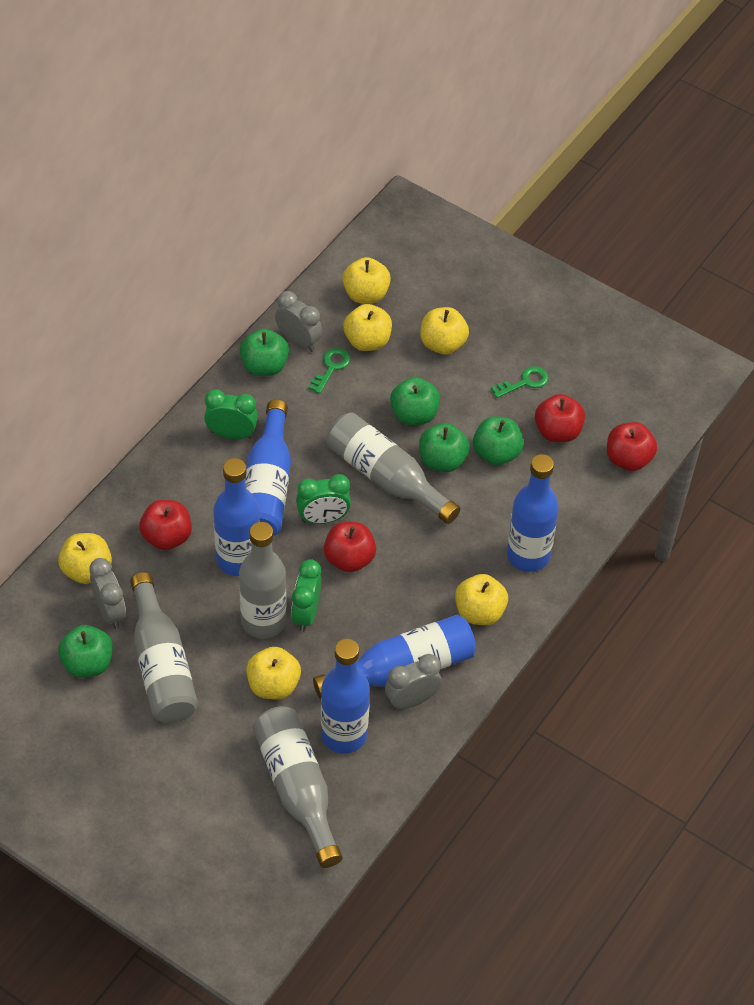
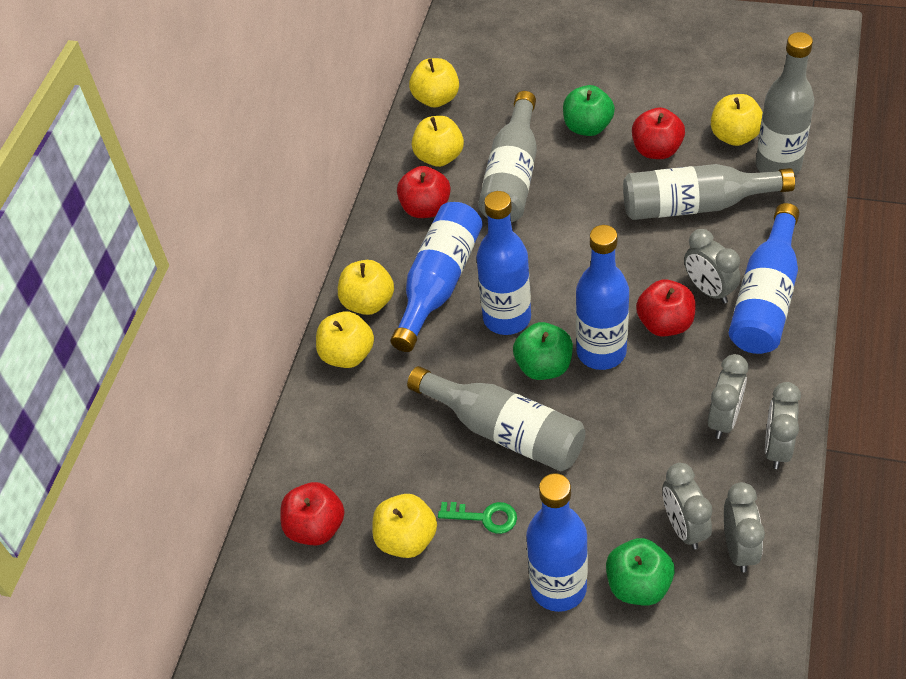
green apple: [58,625,113,678] [240,329,289,376] [390,377,440,425] [419,423,470,472] [473,417,524,465] = 5 -> [513,322,573,380] [563,85,615,136] [606,538,675,606] = 3
green clock: [204,389,258,439] [291,559,322,632] [296,474,351,524] = 3 -> none = 0
green key: [308,348,350,394] [491,366,548,398] = 2 -> [438,502,517,534] = 1
grey clock: [89,558,126,629] [275,291,322,352] [385,654,442,710] = 3 -> [663,463,712,549] [684,229,740,304] [708,354,748,439] [724,482,765,572] [765,382,801,469] = 5

